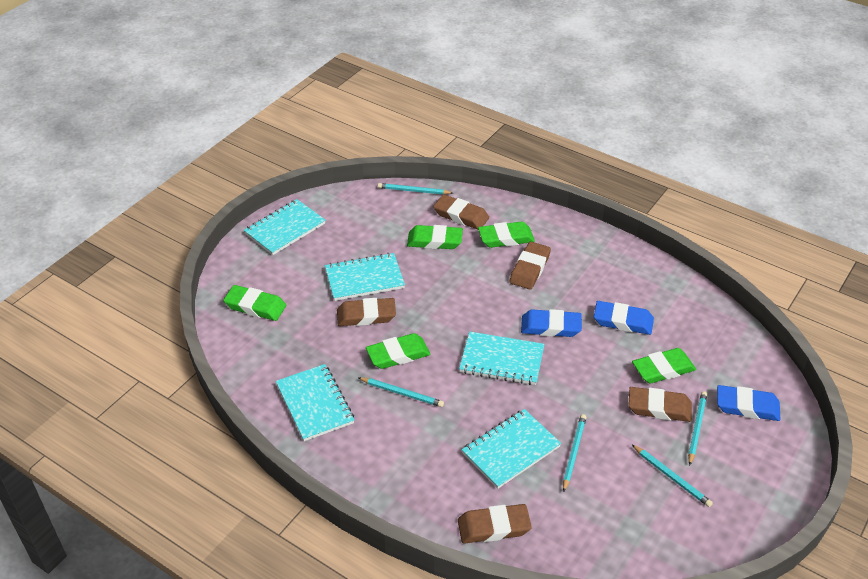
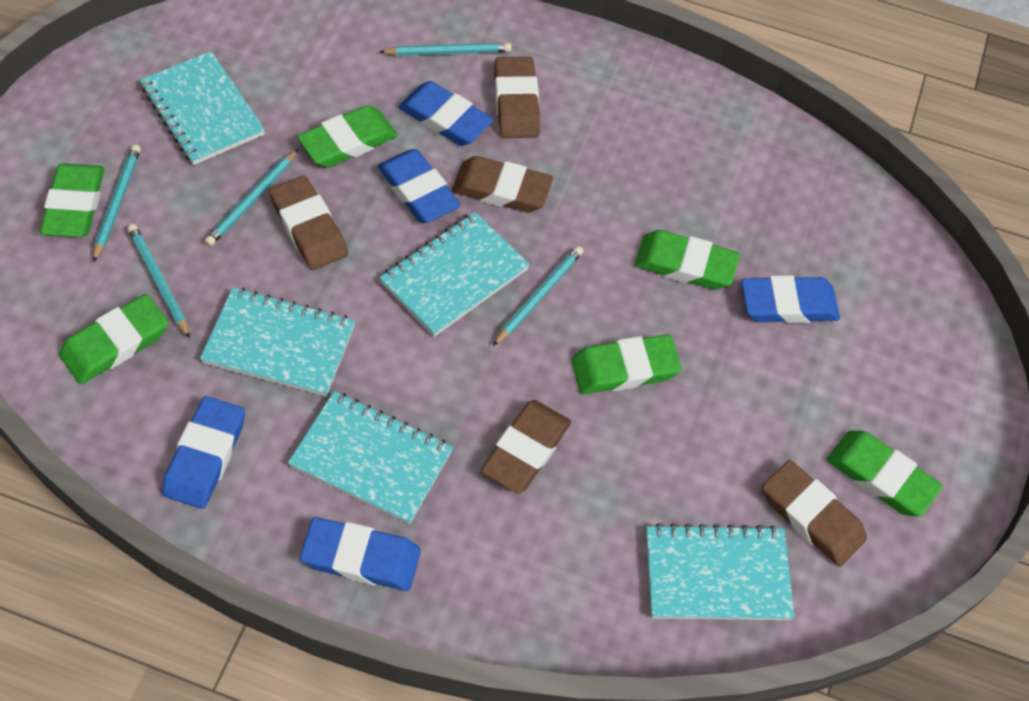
blue eraser: [521,309,582,337] [594,301,654,335] [717,385,781,421] = 3 -> [162,396,245,509] [300,517,421,591] [378,149,460,223] [398,81,493,146] [741,275,840,323] = 5
green eraser: [223,285,286,321] [366,333,430,369] [407,225,463,249] [478,221,535,248] [632,348,696,384] = 5 -> [40,164,105,237] [59,294,169,384] [297,105,398,168] [571,334,682,394] [635,230,740,290] [827,431,943,516] = 6

